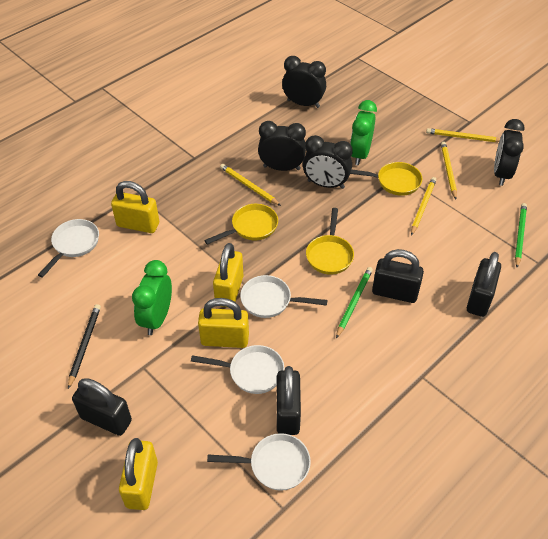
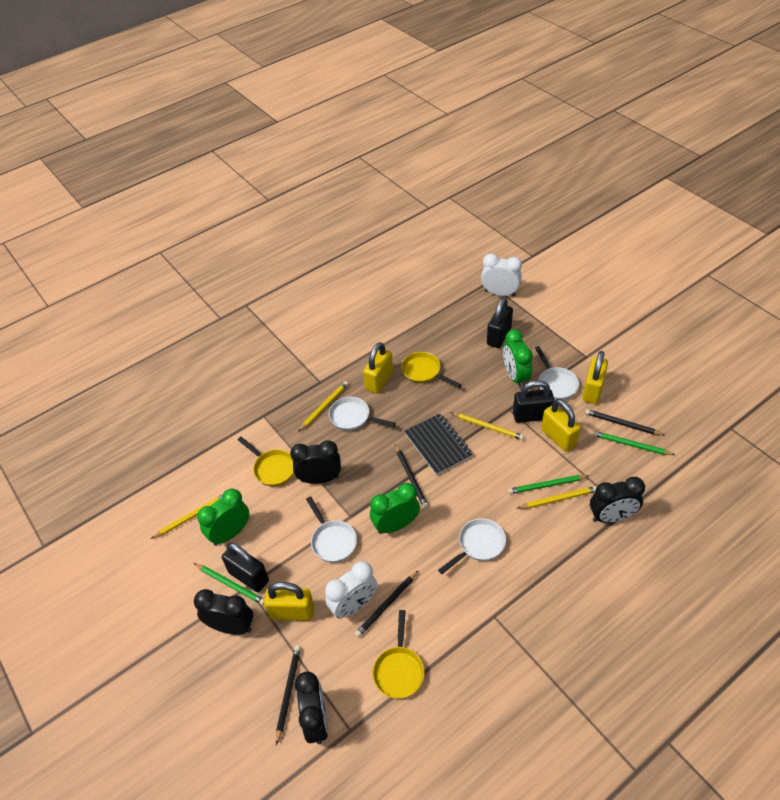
black notebook: none = 0 -> [404,414,473,475] = 1
black padlock: [72,378,132,436] [277,366,301,435] [372,249,424,303] [467,252,501,317] = 4 -> [222,543,269,592] [487,298,513,348] [513,380,554,423] = 3
black pencil: [68,304,101,389] = 1 -> [276,645,301,745] [355,570,419,638] [395,444,428,509] [585,409,664,435] = 4
green clock: [132,260,172,335] [350,100,377,165] = 2 -> [197,489,249,546] [370,483,420,534] [503,329,533,388] = 3
green pencil: [336,267,373,338] [515,203,527,268] = 2 -> [194,563,265,605] [508,475,588,494] [593,431,675,455] = 3
white clock: none = 0 -> [325,561,377,618] [481,253,522,296] = 2

